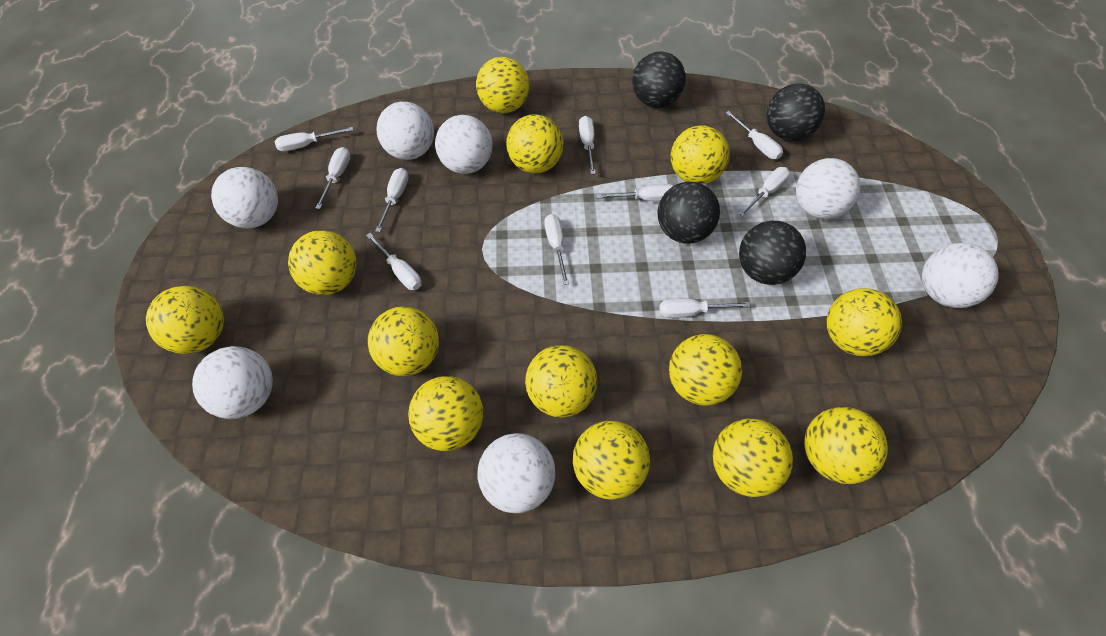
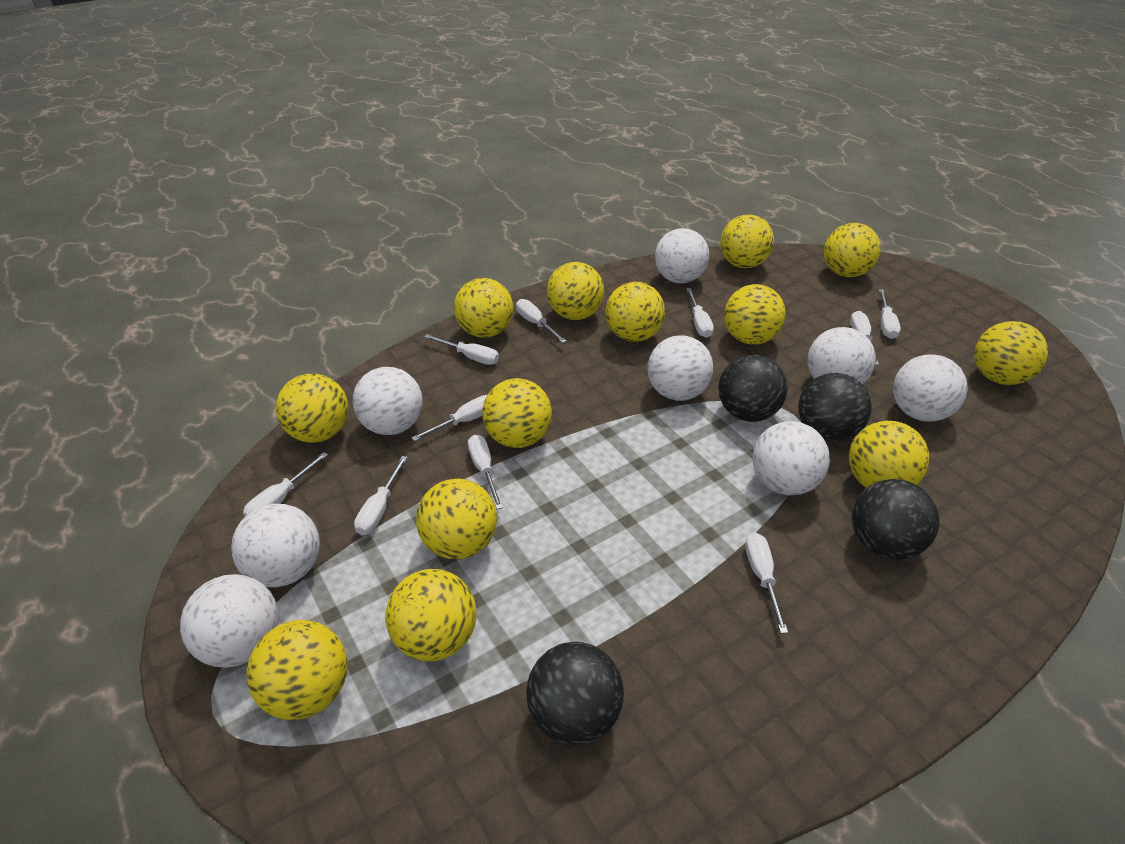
white ball: [192,346,273,419] [211,167,278,228] [376,102,434,160] [435,115,493,174] [478,433,556,513] [796,158,860,219] [922,243,999,308] = 7 -> [180,574,279,668] [231,504,320,587] [353,367,423,435] [647,335,713,401] [655,228,709,284] [752,421,830,495] [808,327,876,384] [893,354,968,422] = 8

